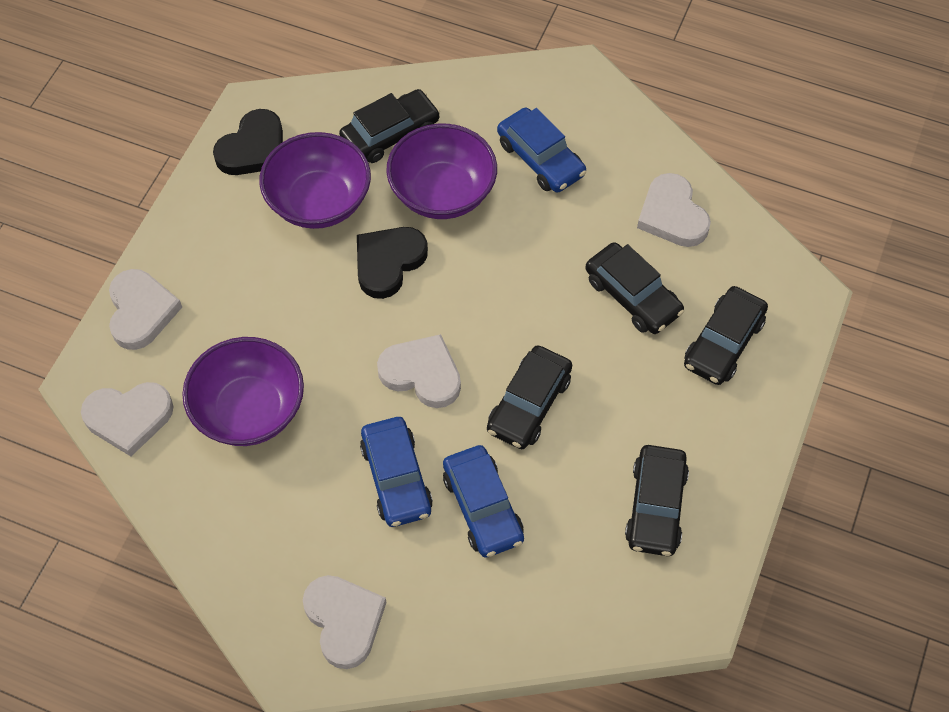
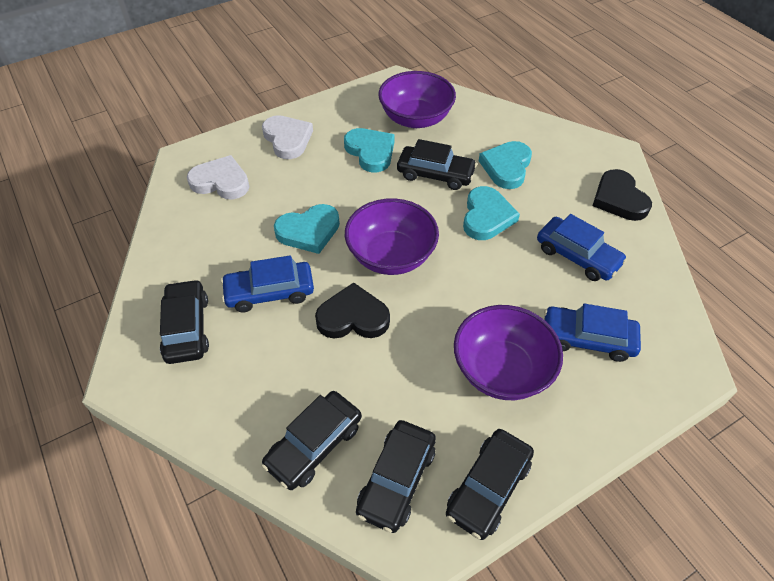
turquoise heart: none = 0 -> [274,204,340,254] [344,128,395,172] [463,186,520,240] [479,141,532,189] = 4
white heart: [81,382,174,456] [109,269,182,350] [303,575,386,669] [377,334,461,408] [637,173,711,247] = 5 -> [187,155,250,199] [262,115,313,159] = 2

